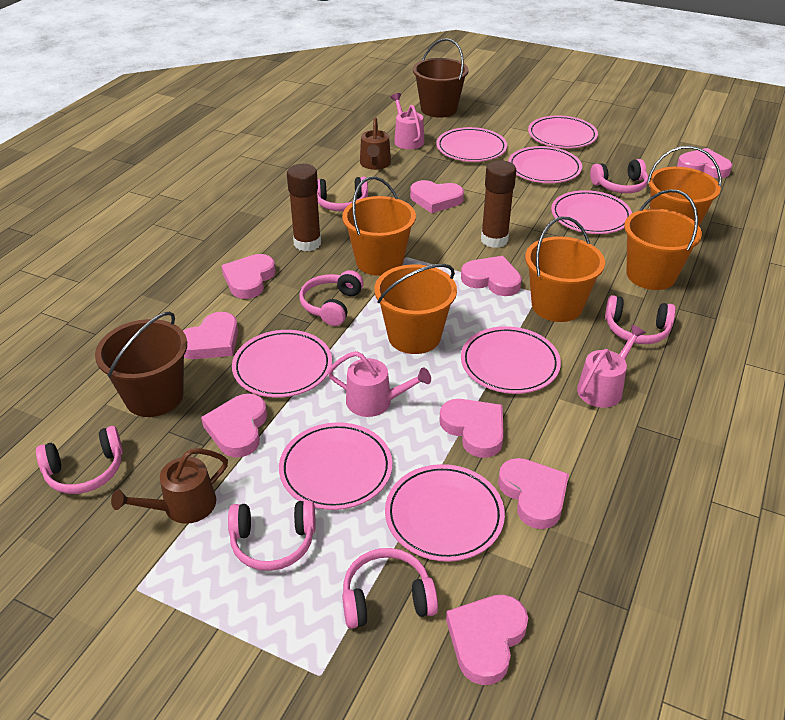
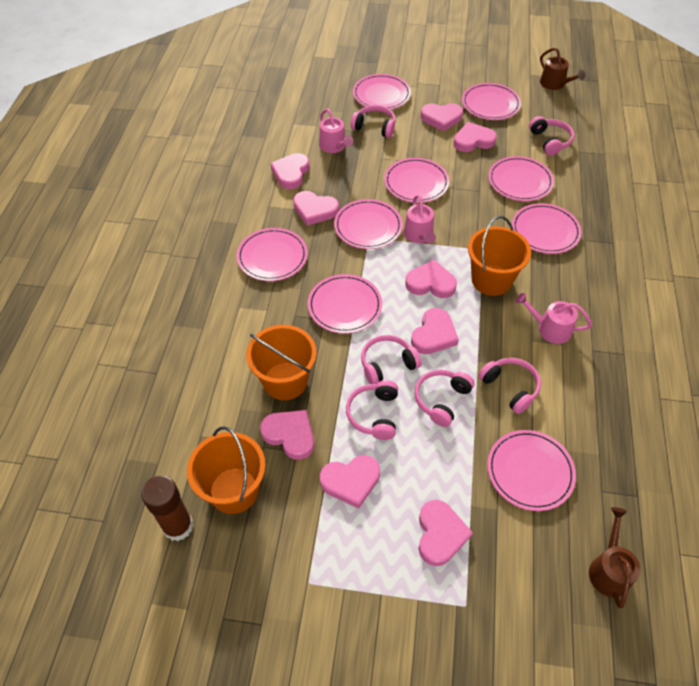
brown bucket: [95,311,187,417] [413,38,469,118] = 2 -> none = 0
brown glue stick: [287,164,321,251] [481,160,517,248] = 2 -> [141,475,193,541] = 1
orange bucket: [342,176,416,276] [374,264,457,354] [525,217,605,322] [624,189,702,290] [647,146,721,226] = 5 -> [187,426,266,514] [246,325,317,400] [468,216,531,296] = 3
pink headphones: [36,426,123,494] [228,500,316,571] [299,270,364,326] [317,177,368,211] [342,548,438,629] [590,159,648,193] [605,295,676,344] = 7 -> [346,380,398,440] [351,105,396,138] [361,335,421,384] [415,370,475,427] [478,358,541,414] [529,116,574,156] = 6
pink plate: [232,330,332,398] [279,422,393,510] [385,464,505,562] [436,127,507,162] [461,326,561,394] [508,146,582,183] [528,115,598,148] [551,190,632,234] = 8 -> [237,228,307,281] [308,274,382,334] [334,199,403,249] [353,74,411,109] [384,158,449,203] [462,83,521,120] [487,430,576,511] [488,156,554,201] [512,203,582,254] = 9

